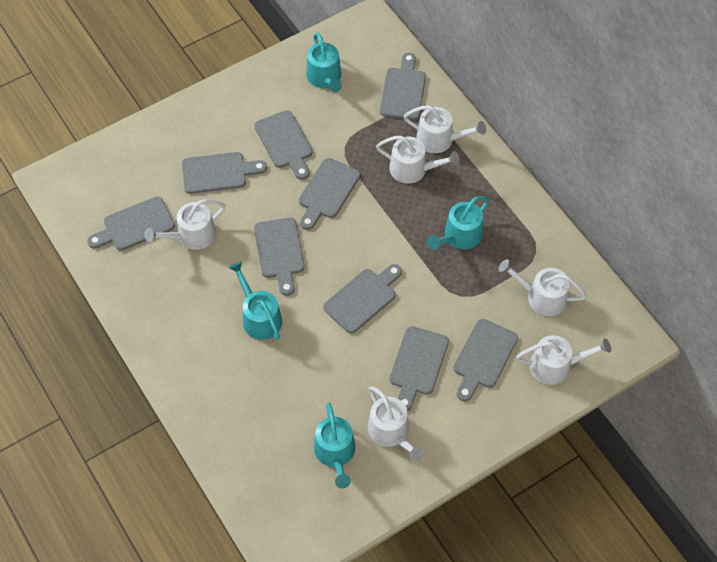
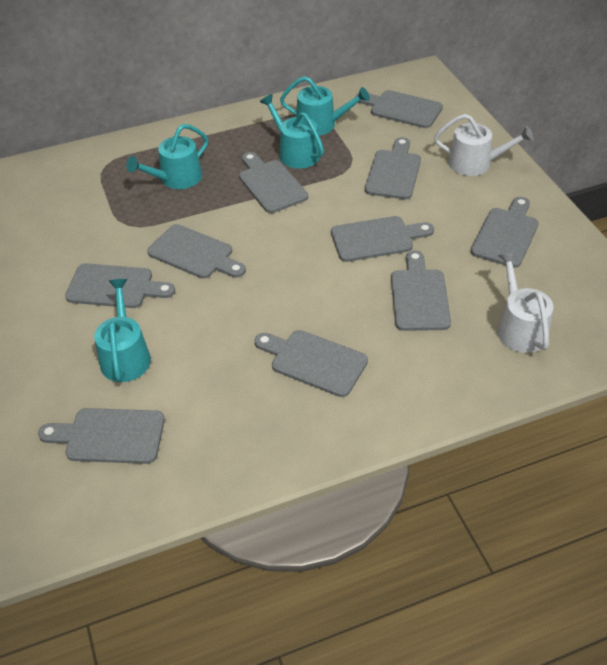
grey cutting board: [87,196,175,251] [182,152,267,194] [254,110,313,180] [254,217,305,296] [299,158,360,230] [323,264,402,333] [380,53,426,120] [389,326,449,411] [454,319,518,401] = 9 -> [38,408,165,464] [65,263,175,308] [147,224,246,279] [239,152,308,213] [254,330,368,397] [331,216,434,262] [356,90,443,128] [365,137,421,199] [391,250,451,331] [471,197,539,268] = 10
white watering can: [145,199,225,250] [368,386,424,462] [376,136,460,183] [404,105,486,153] [498,259,586,316] [516,335,611,385] = 6 -> [434,114,533,176] [498,252,554,353] = 2

